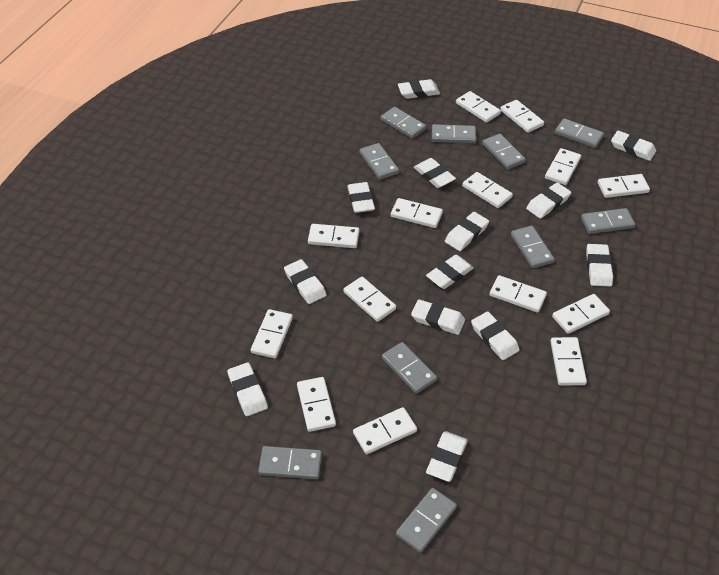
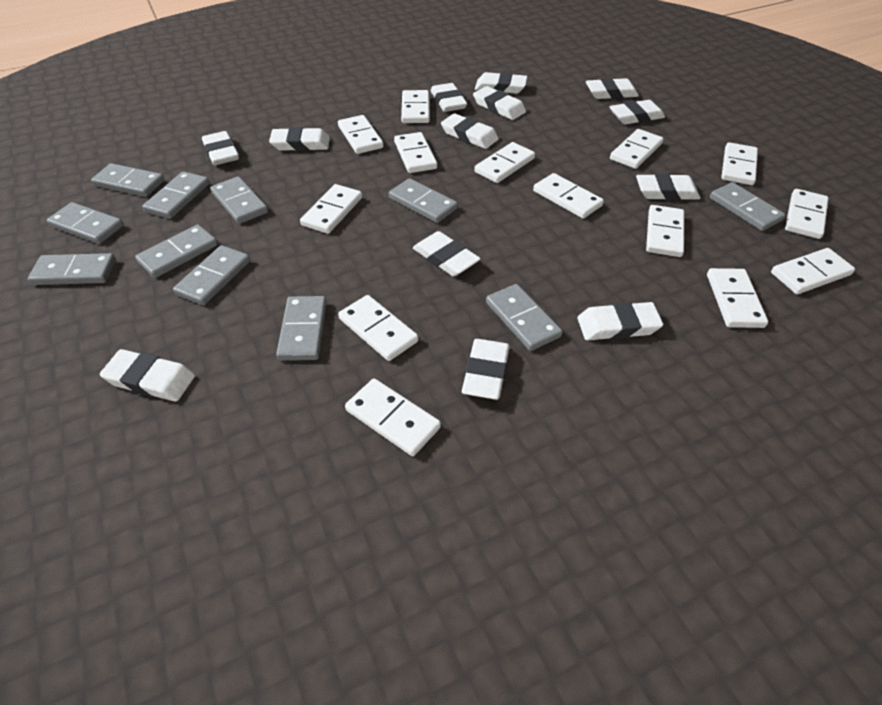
grey domino: [258,446,322,479] [360,143,399,180] [381,107,426,139] [382,342,437,394] [396,488,457,553] [432,124,477,143] [482,134,526,169] [511,226,555,268] [555,118,604,148] [581,208,635,234] = 10 -> [28,253,116,285] [47,202,123,244] [91,163,164,197] [135,224,218,278] [142,171,209,219] [173,245,250,305] [210,176,268,224] [276,296,327,360] [389,178,458,223] [486,284,562,351] [710,182,785,231] = 11

